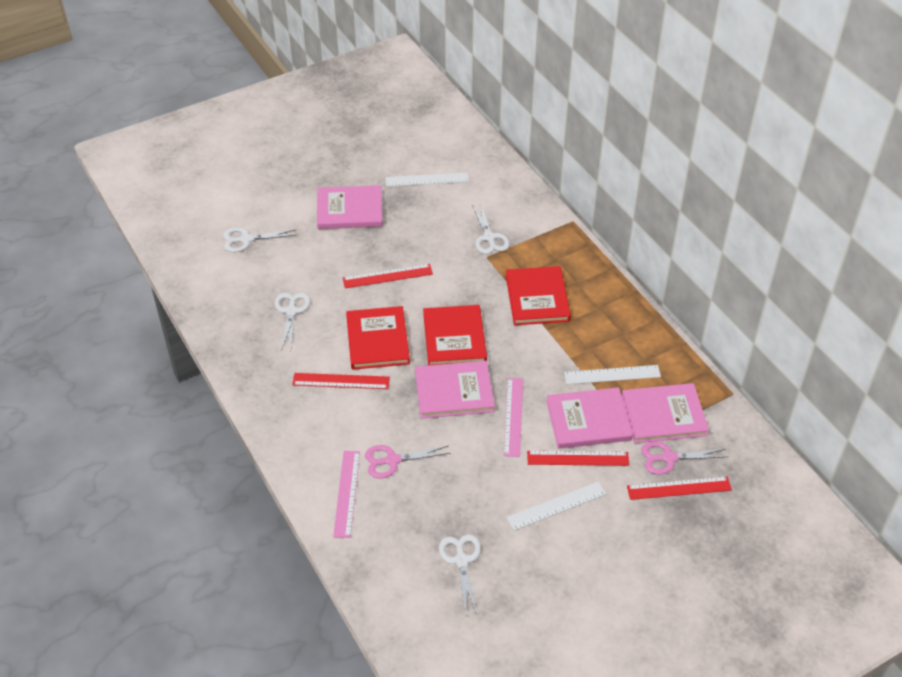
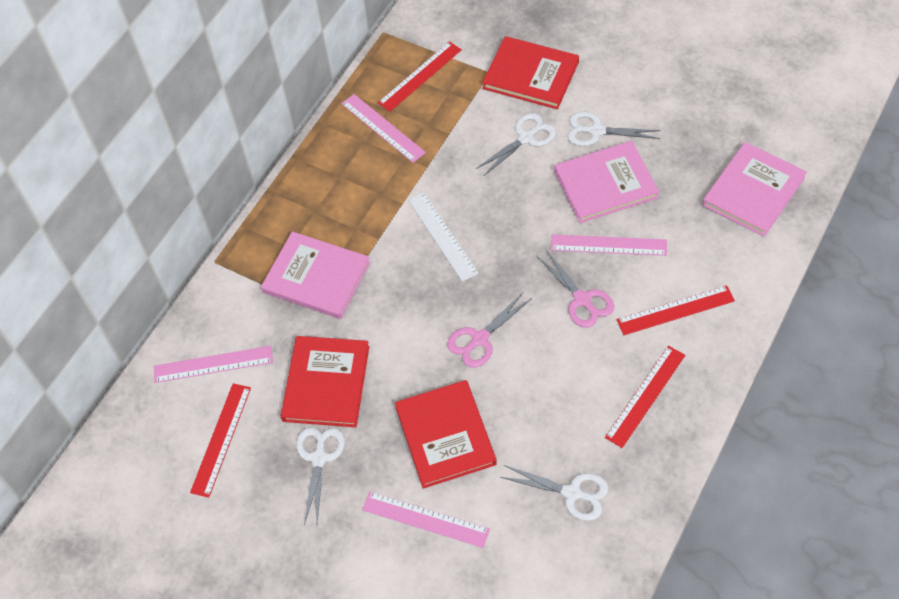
pink book: [317,185,383,229] [415,361,495,419] [547,387,633,449] [621,383,709,443] = 4 -> [261,232,370,319] [554,141,659,223] [702,142,807,237] = 3
pink ruler: [333,451,360,538] [503,378,523,457] = 2 -> [154,346,273,383] [341,94,426,163] [362,492,490,548] [551,234,667,256] = 4
white ruler: [385,172,469,187] [506,481,606,531] [564,365,661,384] = 3 -> [408,192,479,282] = 1

